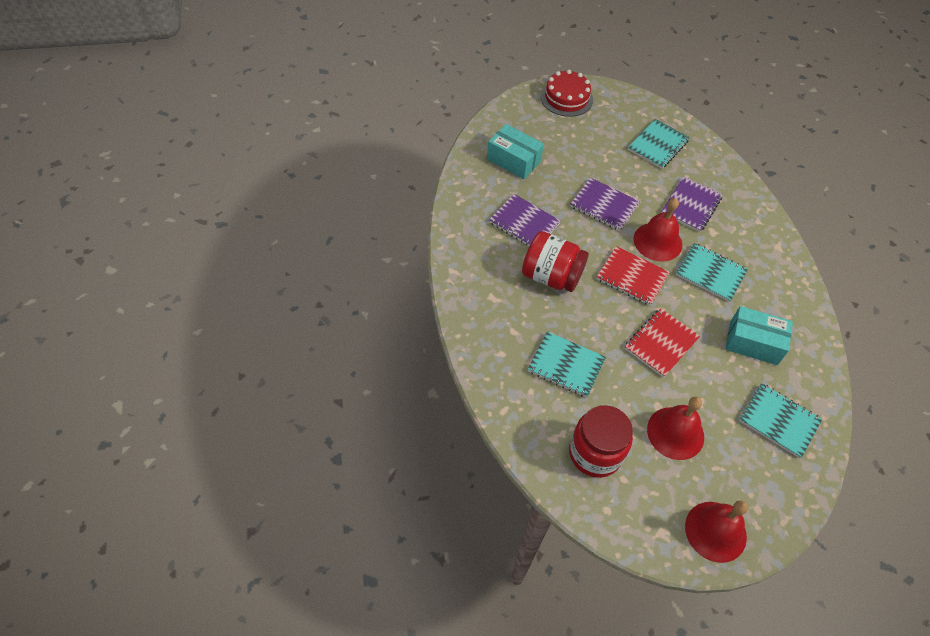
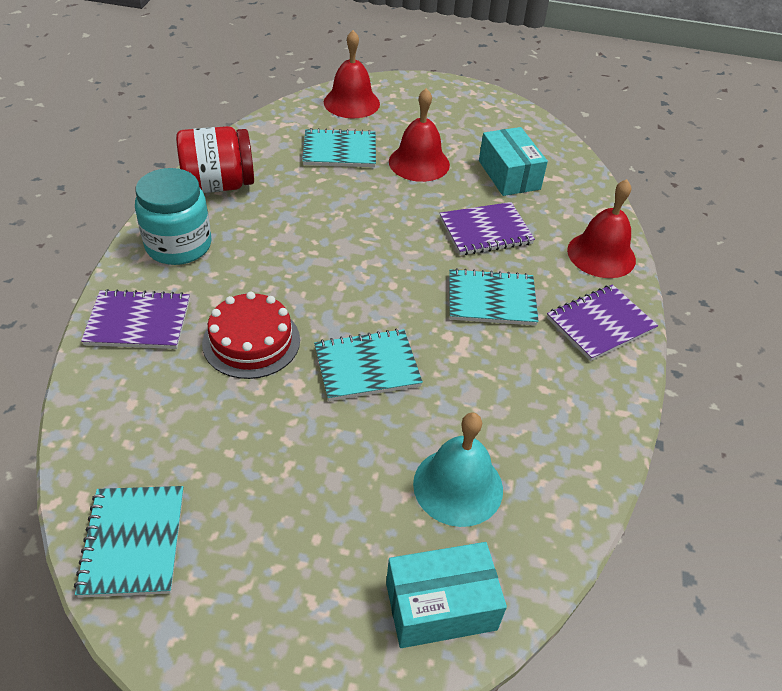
red jar: [522,231,589,292] [569,405,633,478] = 2 -> [176,126,254,193] = 1
red notebook: [597,246,670,306] [624,308,700,378] = 2 -> none = 0
turquoise bell: none = 0 -> [413,413,503,527] = 1
turquoise jar: none = 0 -> [135,168,211,265] = 1

